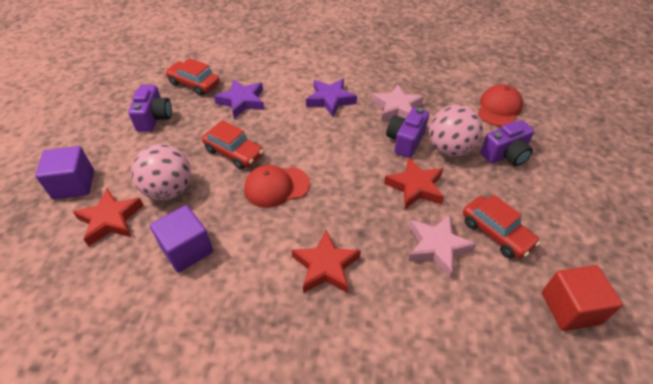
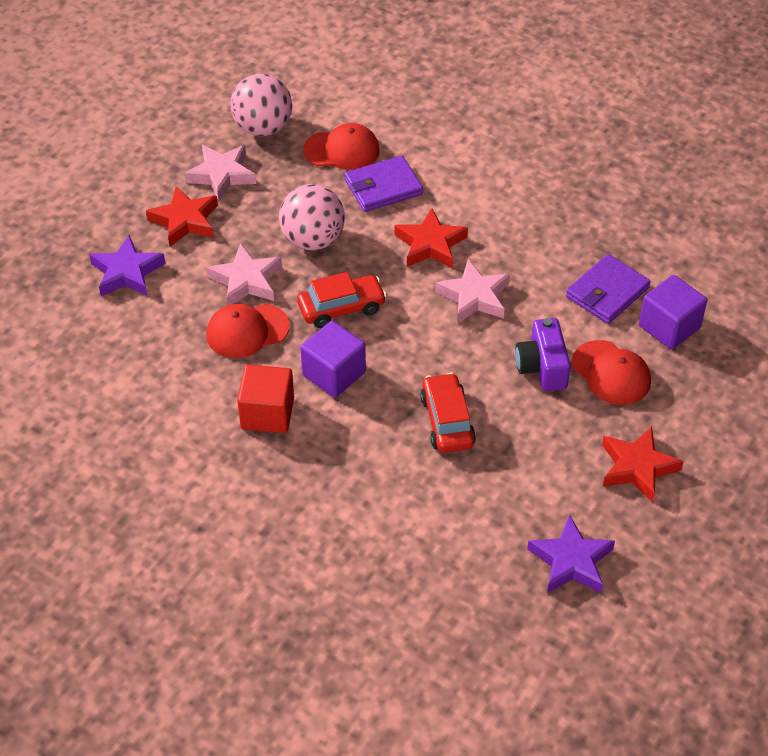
pink star: [372,84,424,122] [408,214,476,278] = 2 -> [184,145,256,201] [207,243,282,305] [435,259,510,324] = 3
purple camera: [128,85,172,132] [386,107,429,158] [480,120,534,166] = 3 -> [515,318,571,391] = 1
purple wallet: none = 0 -> [344,155,423,212] [566,254,651,324] = 2
red cap: [244,165,310,208] [478,84,523,126] = 2 -> [206,304,290,358] [303,123,380,170] [572,340,651,405] = 3
red car: [165,58,220,96] [202,120,264,169] [463,195,540,259] = 3 -> [297,272,387,328] [420,373,476,453] = 2

